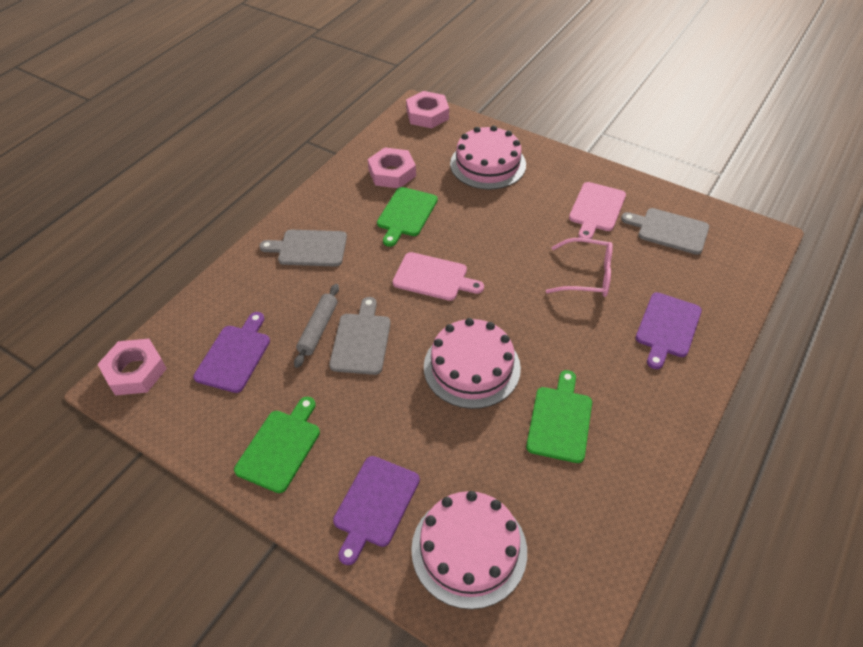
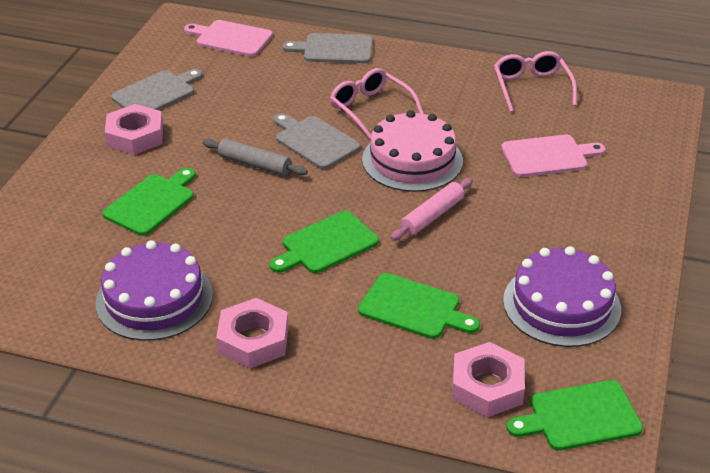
green cutting board: [234,397,320,493] [377,187,438,247] [526,370,592,463] = 3 -> [103,168,196,236] [270,211,379,273] [358,273,480,339] [506,380,643,451] = 4
pink cake: [411,491,527,609] [424,318,521,409] [450,125,526,190] = 3 -> [362,110,463,192] = 1
pink glasses: [546,238,613,297] = 1 -> [330,68,424,139] [494,51,577,112] = 2
pink rolling pin: none = 0 -> [391,178,473,241] = 1
purple cake: none = 0 -> [96,240,213,341] [503,246,621,347] = 2
purple cutting board: [193,312,270,393] [333,456,420,565] [636,292,702,369] = 3 -> none = 0

